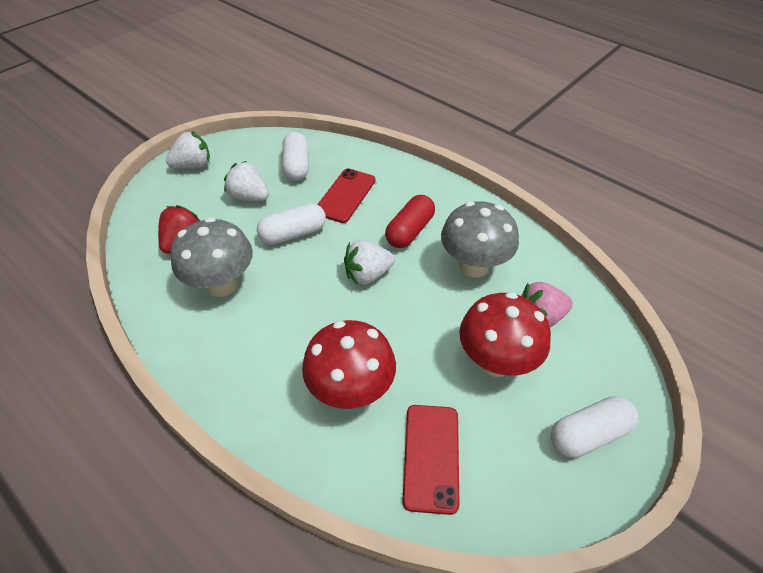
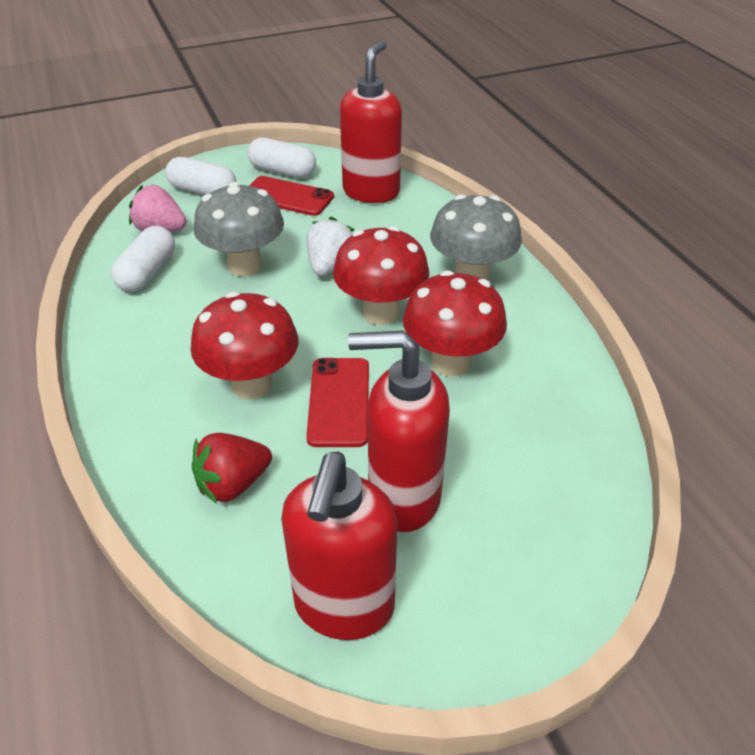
red capsule: [385,195,435,248] = 1 -> none = 0
red mushroom: [302,320,396,409] [459,292,551,377] = 2 -> [190,291,298,399] [333,226,429,325] [403,270,507,377] = 3
red soap dispenser: none = 0 -> [281,451,398,640] [340,40,402,203] [348,330,450,532] = 3
white strawberry: [166,131,210,169] [224,161,269,201] [344,240,395,285] = 3 -> [306,217,354,276] = 1

